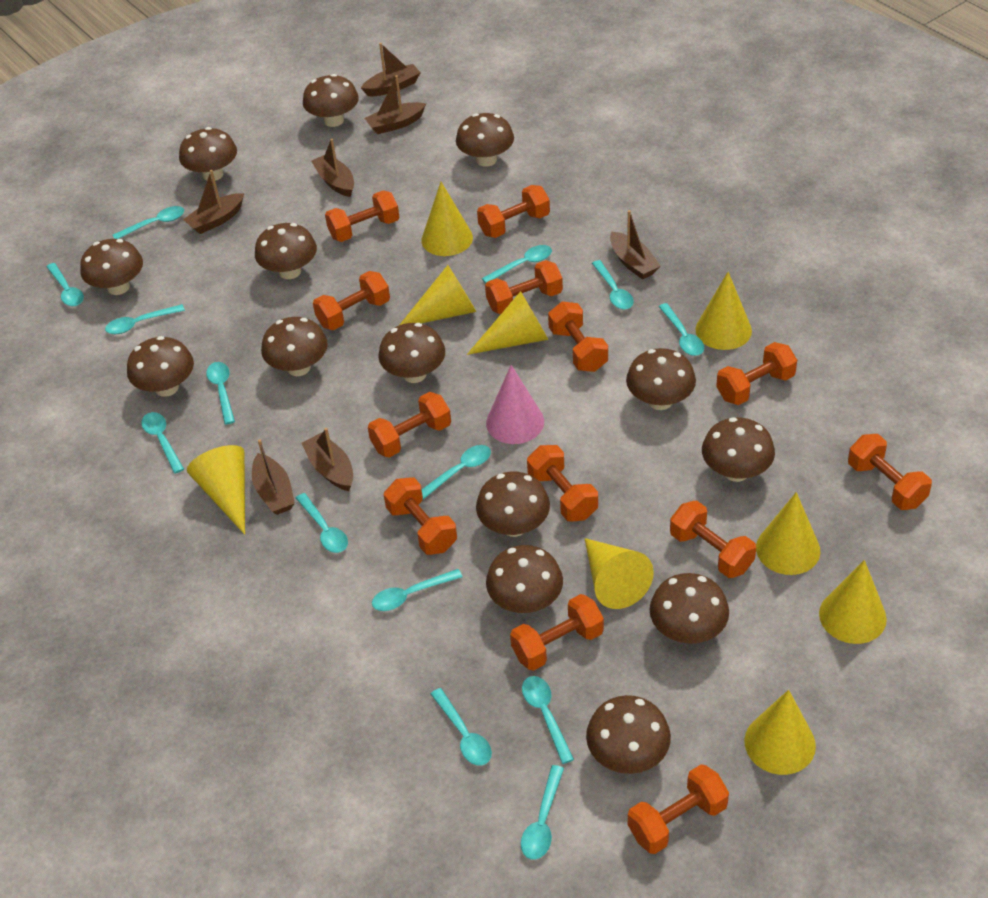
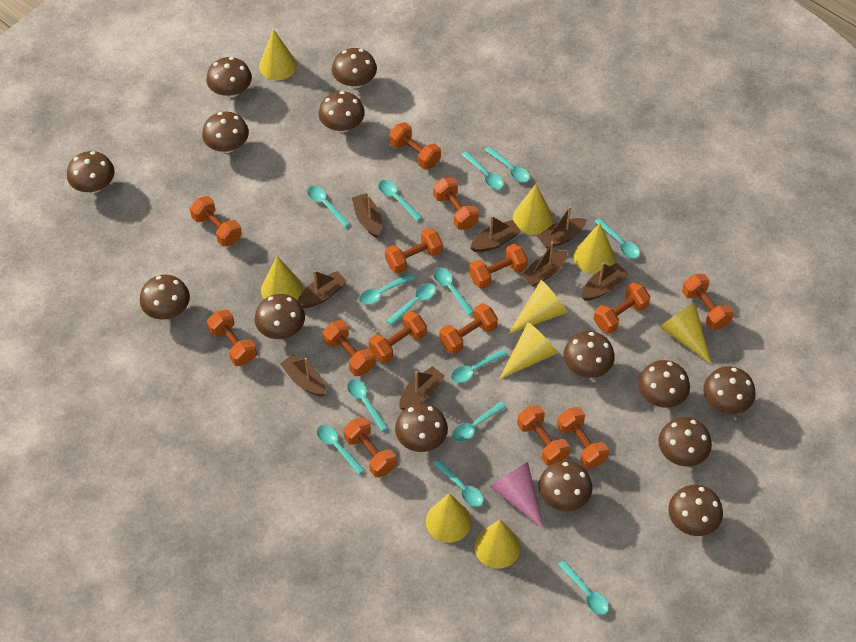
brown boat: [183,170,244,234] [252,439,295,515] [302,428,353,491] [311,139,354,197] [361,43,421,96] [365,75,426,134] [610,210,660,279] = 7 -> [280,354,325,397] [298,270,347,308] [352,193,382,238] [399,366,445,410] [470,216,521,252] [521,241,567,286] [537,206,587,249] [582,263,628,301] = 8
orange dumbbell: [313,271,390,330] [325,190,399,242] [368,392,451,458] [384,477,457,555] [477,185,550,238] [485,260,563,314] [510,594,604,671] [527,445,598,521] [548,301,608,372] [628,764,729,854] [670,501,756,578] [716,342,797,405] [848,434,932,510] = 13 -> [190,196,242,247] [207,310,257,366] [323,320,375,376] [344,417,397,477] [369,311,427,363] [385,228,443,274] [389,122,441,170] [433,177,479,230] [439,303,498,354] [469,243,528,289] [517,405,570,466] [557,407,609,469] [594,283,650,334] [682,274,734,330] = 14

